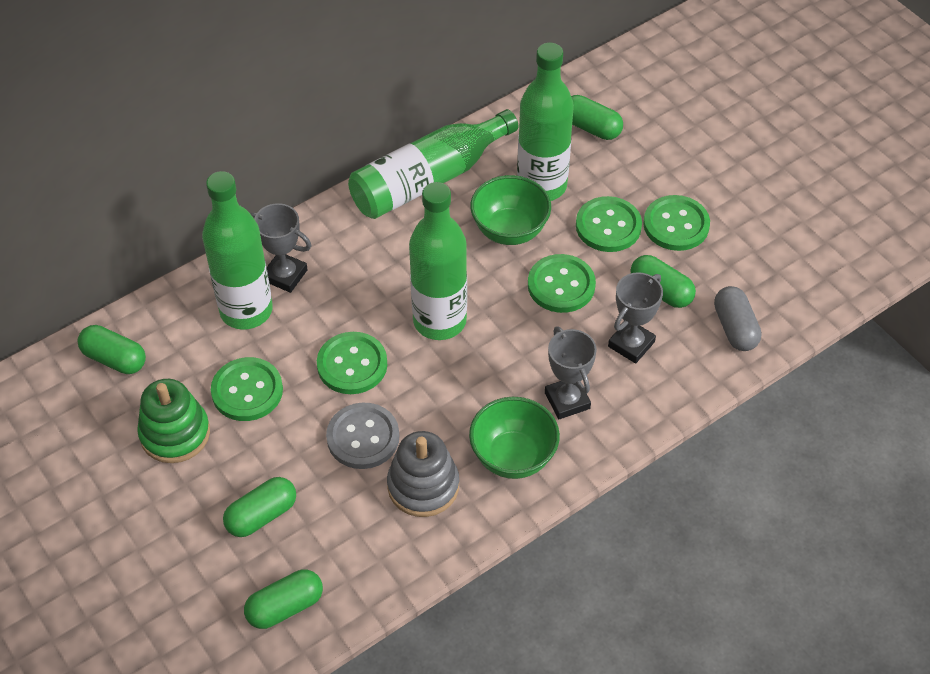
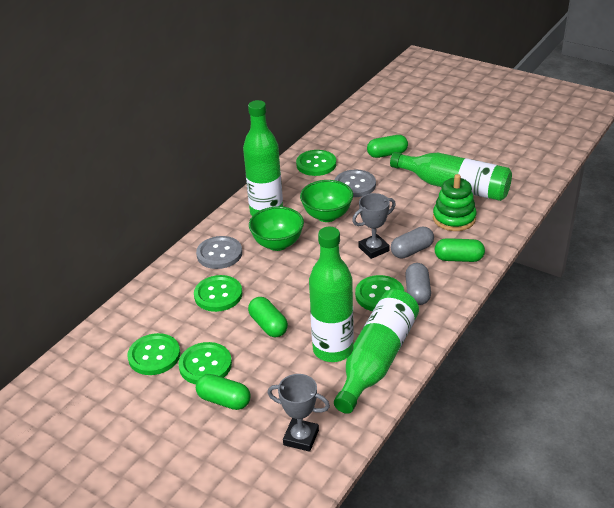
green capsule: [77,325,146,374] [223,477,296,537] [244,569,323,629] [571,95,623,140] [630,255,696,308] = 5 -> [196,374,250,410] [248,297,288,337] [367,135,408,158] [434,238,485,262] = 4
grey button: [326,403,399,469] = 1 -> [196,236,242,269] [335,170,376,197] = 2
grey capsule: [714,286,761,351] = 1 -> [391,226,434,259] [405,263,431,305] = 2
grey stacking toy: [387,431,459,517] = 1 -> none = 0
grey trophy: [250,203,311,293] [545,326,597,419] [608,272,663,364] = 3 -> [268,374,330,452] [352,193,396,259] = 2

